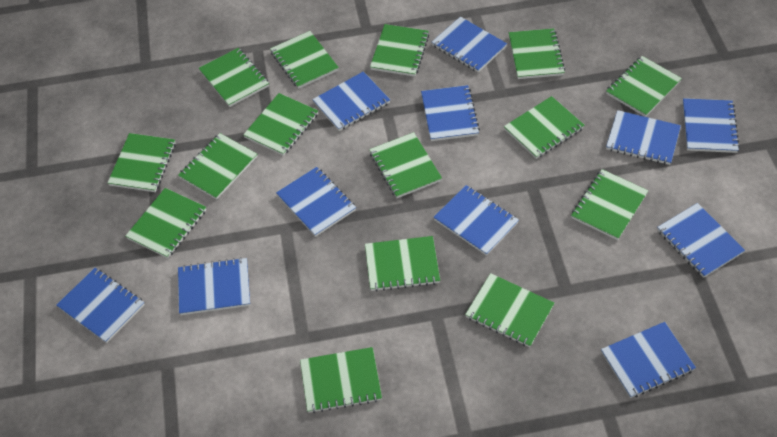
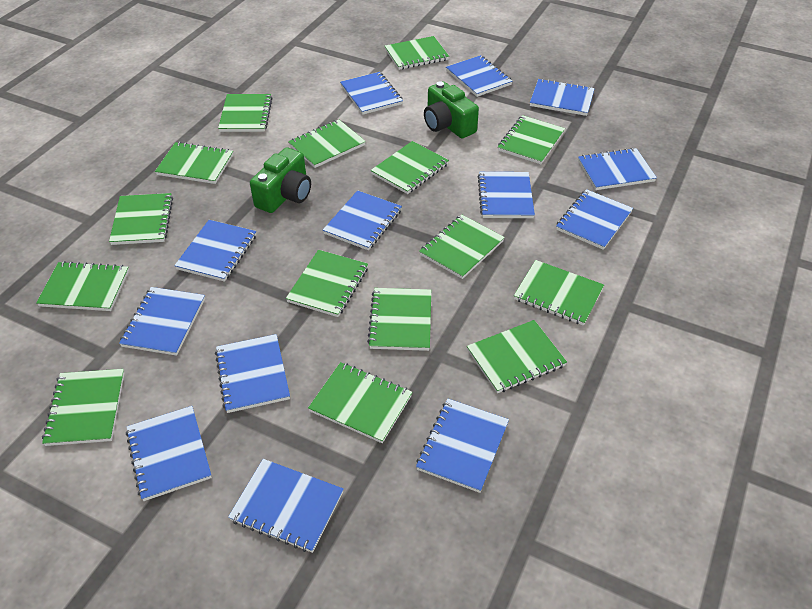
blue notebook: [56,268,145,343] [178,257,250,315] [276,167,356,237] [312,72,390,131] [421,85,480,141] [432,17,507,72] [433,185,519,256] [601,322,696,398] [606,110,681,165] [657,203,745,278] [683,98,740,153] = 11 -> [119,287,205,356] [126,406,212,501] [174,220,256,282] [215,334,290,413] [228,459,344,553] [323,190,402,250] [340,72,403,115] [416,399,509,493] [446,55,513,97] [477,172,535,218] [530,78,595,116] [556,189,633,250] [578,148,657,190] = 13
green camera: none = 0 -> [250,147,311,213] [424,81,479,138] = 2

